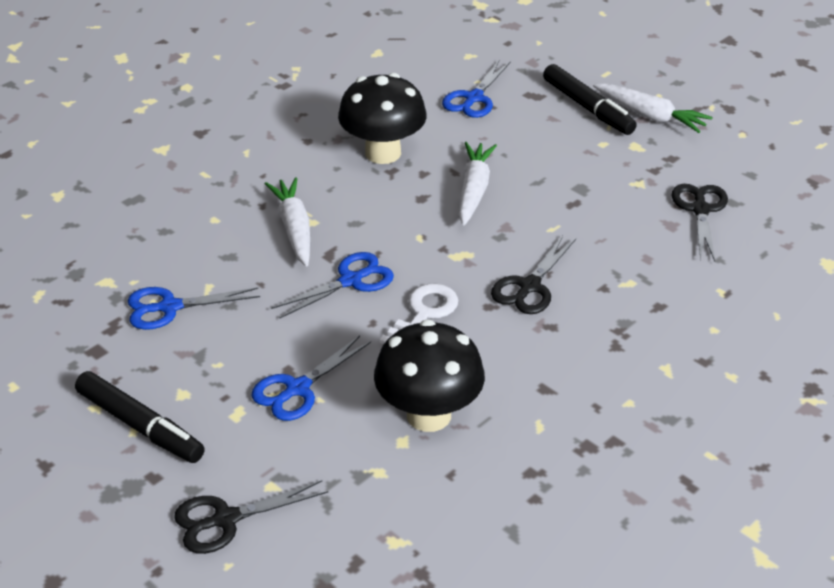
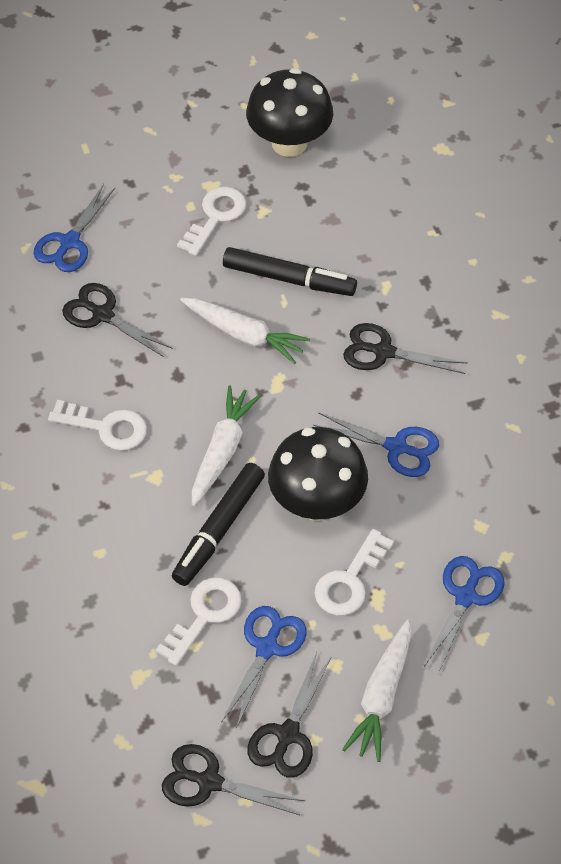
black scissors: [174,480,328,554] [491,236,576,314] [672,184,728,261] = 3 -> [62,283,173,357] [162,744,305,815] [247,652,332,778] [343,323,468,374] = 4
white key: [380,284,458,344] = 1 -> [48,400,147,451] [156,578,242,666] [177,187,246,256] [314,529,394,616] = 4

